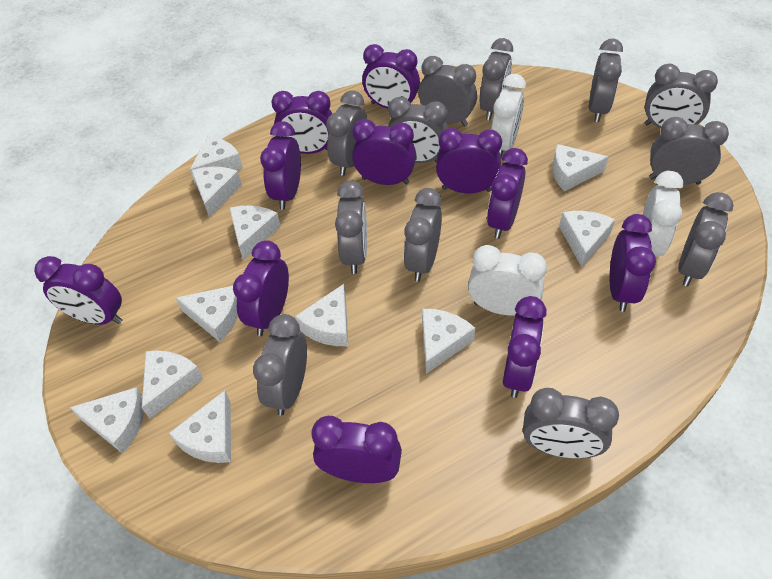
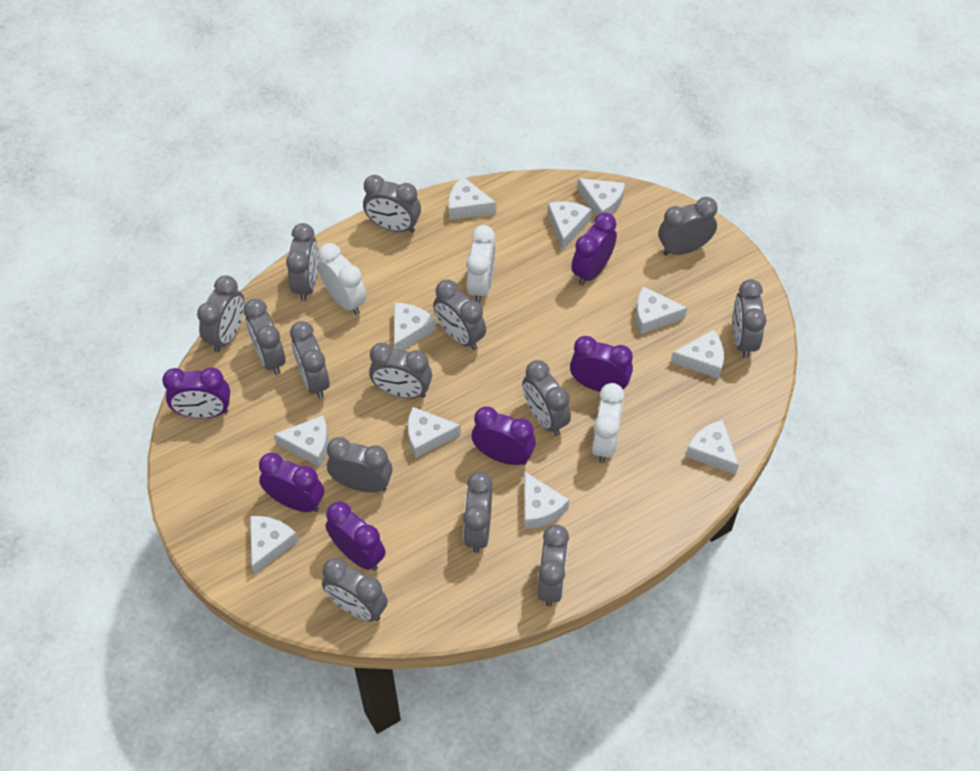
grey clock: [253,314,307,416] [326,90,367,176] [335,181,367,274] [388,97,448,163] [404,188,442,281] [419,56,477,126] [480,38,513,120] [523,388,619,459] [589,38,623,122] [645,64,718,129] [649,117,729,185] [678,192,734,286] = 12 -> [197,275,244,352] [244,299,286,375] [286,223,319,301] [290,321,330,398] [322,558,388,622] [327,437,392,493] [363,175,421,233] [369,343,432,398] [433,280,486,350] [463,471,493,553] [522,360,571,436] [538,524,569,606] [659,197,718,256] [733,279,766,358] = 14
purple clock: [34,256,122,325] [233,240,289,336] [260,121,301,209] [271,91,332,154] [311,416,402,483] [352,119,416,185] [362,44,420,108] [436,128,502,193] [487,148,528,239] [503,296,547,398] [610,214,656,312] = 11 -> [162,367,230,419] [259,453,324,512] [326,501,386,571] [472,406,536,465] [570,336,633,392] [571,213,617,286] = 6

